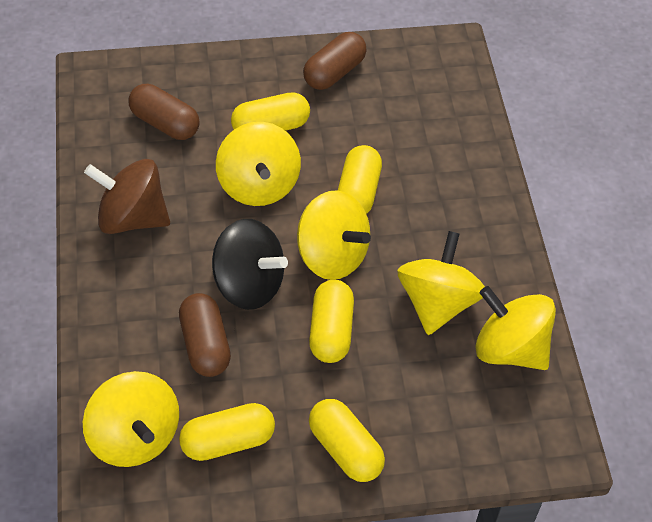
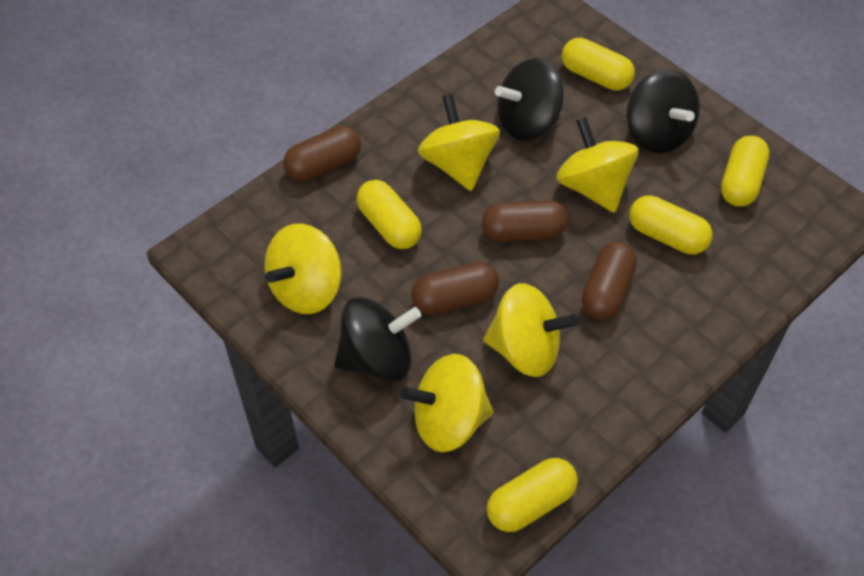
black spinning top: [212,219,288,310] = 1 -> [334,297,421,382] [495,58,564,141] [626,69,700,153] = 3
brown capsule: [128,84,200,140] [179,293,231,377] [303,32,367,90] = 3 -> [283,126,361,181] [411,262,499,315] [482,200,568,242] [582,242,637,320] = 4
brown spinning top: [84,159,170,234] = 1 -> none = 0

